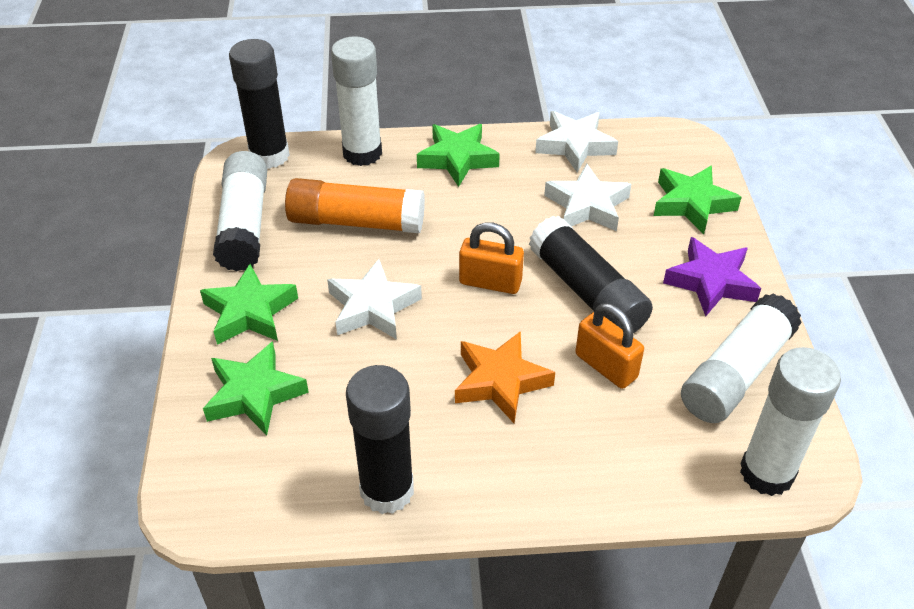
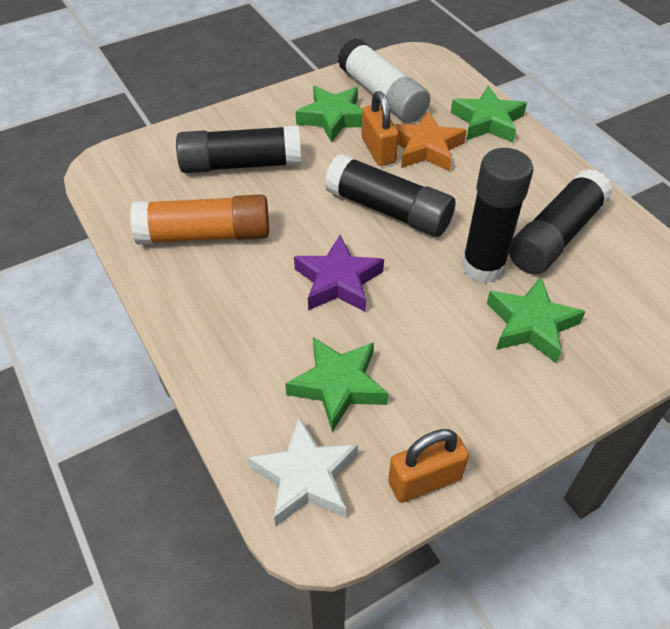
black glue stick: [229,39,290,169] [346,365,414,514] [529,216,653,333] = 3 -> [176,126,301,173] [325,153,455,237] [462,148,533,283] [509,169,612,274] = 4
white glue stick: [213,151,267,271] [331,36,382,166] [681,294,802,423] [740,347,841,496] = 4 -> [338,38,430,123] = 1
white star: [327,259,422,339] [535,111,618,172] [544,164,631,231] = 3 -> [248,417,358,526] = 1

